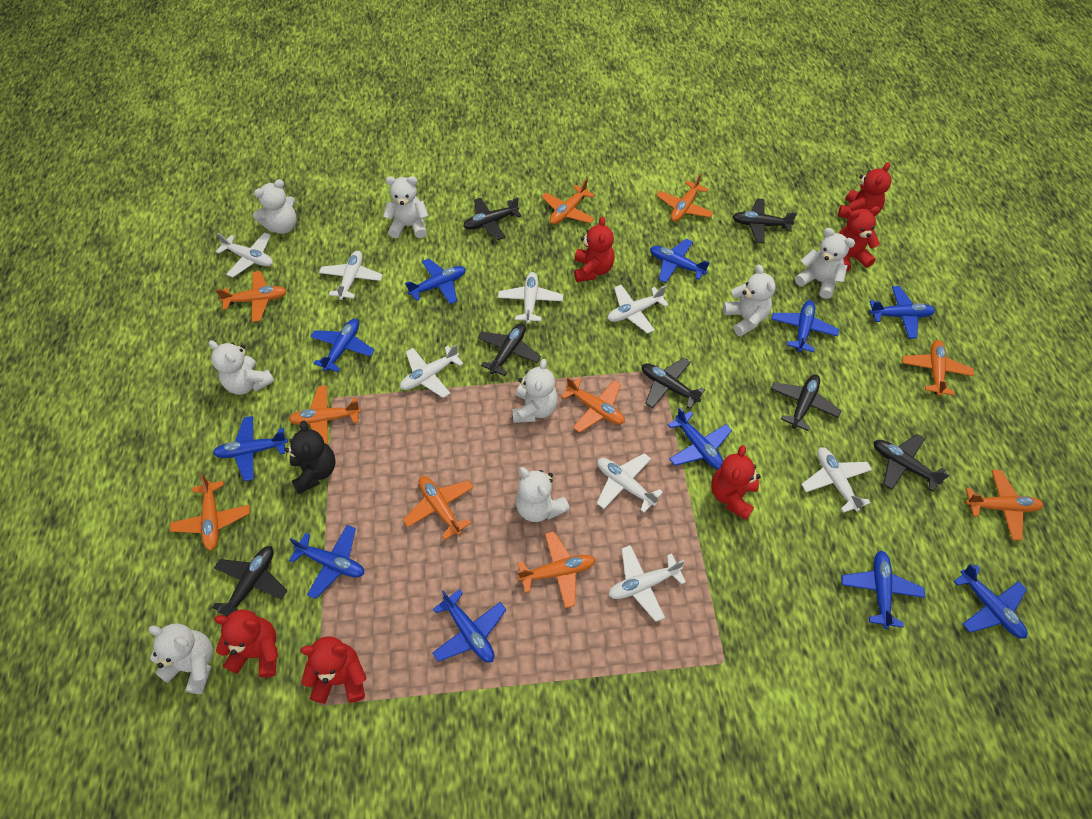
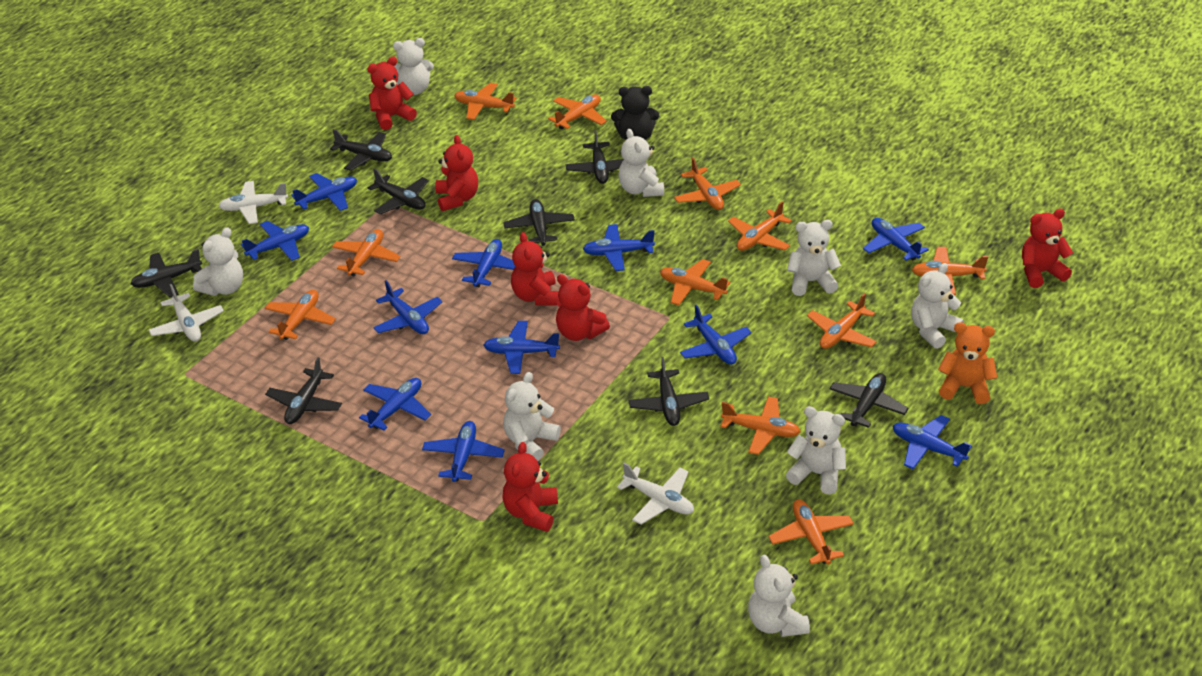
black plane: [212,546,287,617] [463,197,521,240] [477,323,541,376] [642,358,705,409] [733,198,797,243] [771,375,841,431] [874,434,950,492] = 7 -> [131,249,202,297] [265,357,342,424] [330,129,392,171] [368,168,429,214] [503,199,575,246] [566,130,624,184] [629,357,709,426] [830,373,908,428] = 8
orange plane: [170,474,250,551] [216,271,287,322] [289,385,361,445] [403,476,474,540] [517,531,596,608] [542,178,595,224] [561,377,625,433] [656,174,714,222] [902,340,974,396] [965,470,1043,540] = 10 -> [265,290,336,340] [332,229,401,276] [454,83,516,120] [548,94,607,129] [660,259,730,306] [674,157,741,210] [720,396,801,455] [728,201,792,251] [768,499,854,565] [807,293,877,349] [912,247,988,295] = 11
orange teddy bear: none = 0 -> [938,322,997,404] = 1
white plane: [216,232,273,278] [319,251,383,300] [400,344,464,398] [498,272,563,324] [597,453,663,513] [608,285,669,334] [608,545,686,622] [801,447,872,513] = 8 -> [149,284,224,342] [219,181,288,224] [617,463,694,524] = 3

